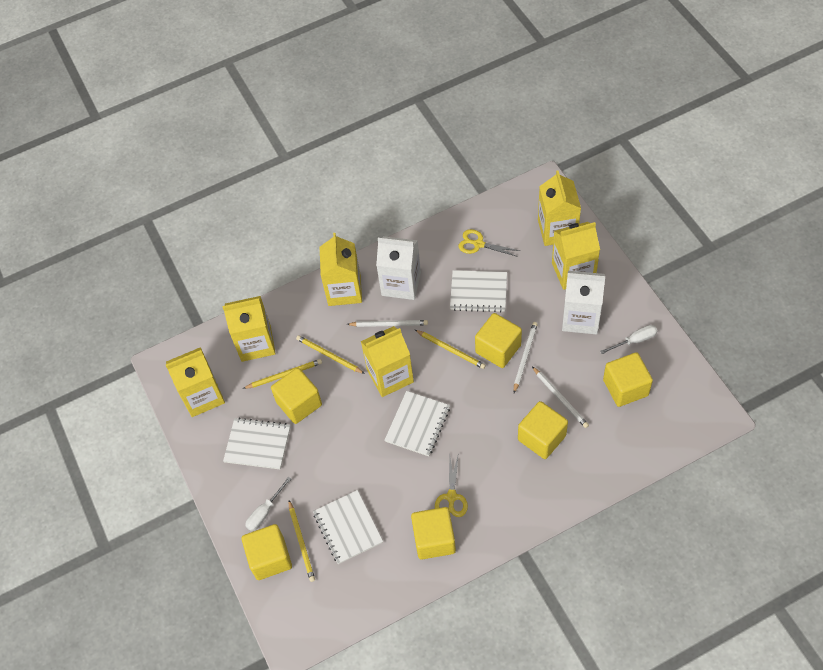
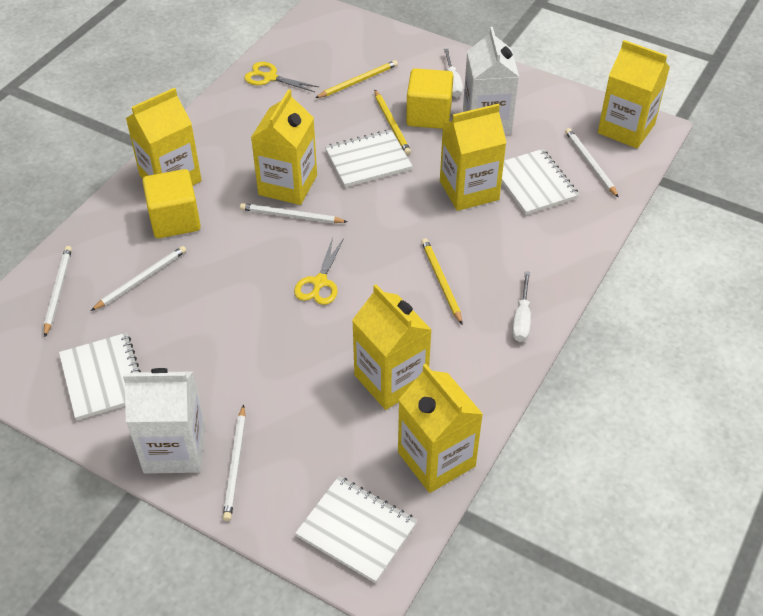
white pencil: [347,320,428,327] [514,322,538,393] [532,366,589,428] = 3 -> [44,246,72,337] [91,246,186,311] [223,404,246,521] [240,203,348,223] [565,128,619,198] = 5
yellow cube: [241,524,292,580] [271,368,322,424] [411,507,456,559] [475,313,522,368] [518,401,568,459] [603,352,653,407] = 6 -> [142,169,201,238] [406,68,453,129] = 2
yellow pencil: [243,359,322,389] [289,500,315,582] [296,335,365,374] [415,330,486,369] = 4 -> [315,60,398,98] [374,89,411,155] [421,238,462,324] = 3

